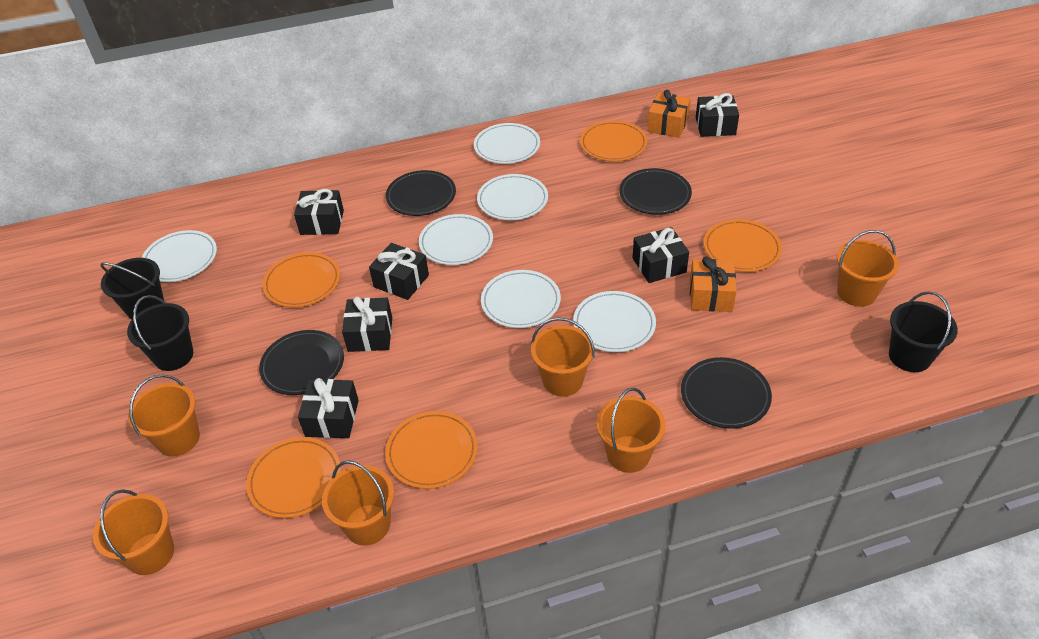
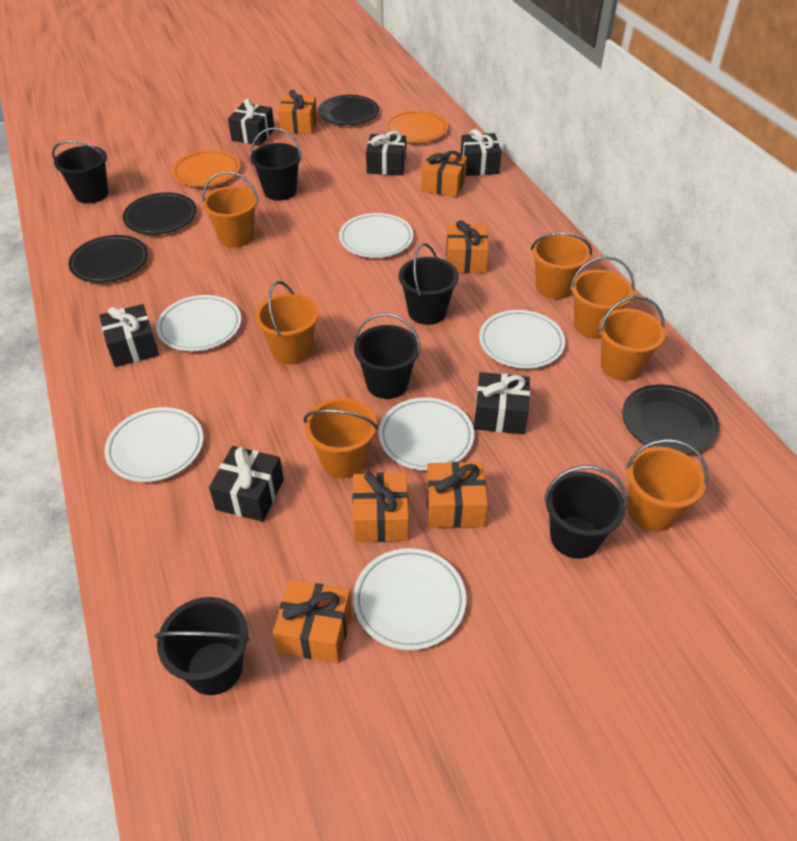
black bucket: [100,258,164,320] [127,295,193,371] [889,291,958,372] = 3 -> [52,140,109,204] [155,597,250,695] [250,127,302,201] [354,313,421,399] [399,243,459,325] [544,465,627,559] = 6
orange bucket: [93,489,174,575] [128,374,200,456] [322,460,394,546] [531,318,595,397] [597,388,666,473] [837,230,899,307] = 6 -> [202,171,258,247] [255,281,319,365] [304,398,378,478] [531,233,592,299] [570,256,635,339] [599,296,665,381] [625,439,708,531] = 7
orange gift: [647,90,691,138] [690,257,737,312] = 2 -> [273,580,352,663] [278,90,318,134] [353,472,409,542] [421,151,467,197] [426,462,488,528] [446,220,489,273] = 6
orange plate: [246,437,341,518] [263,252,340,307] [385,411,478,489] [580,121,647,162] [703,219,782,272] = 5 -> [172,150,240,187] [385,110,448,143] = 2

